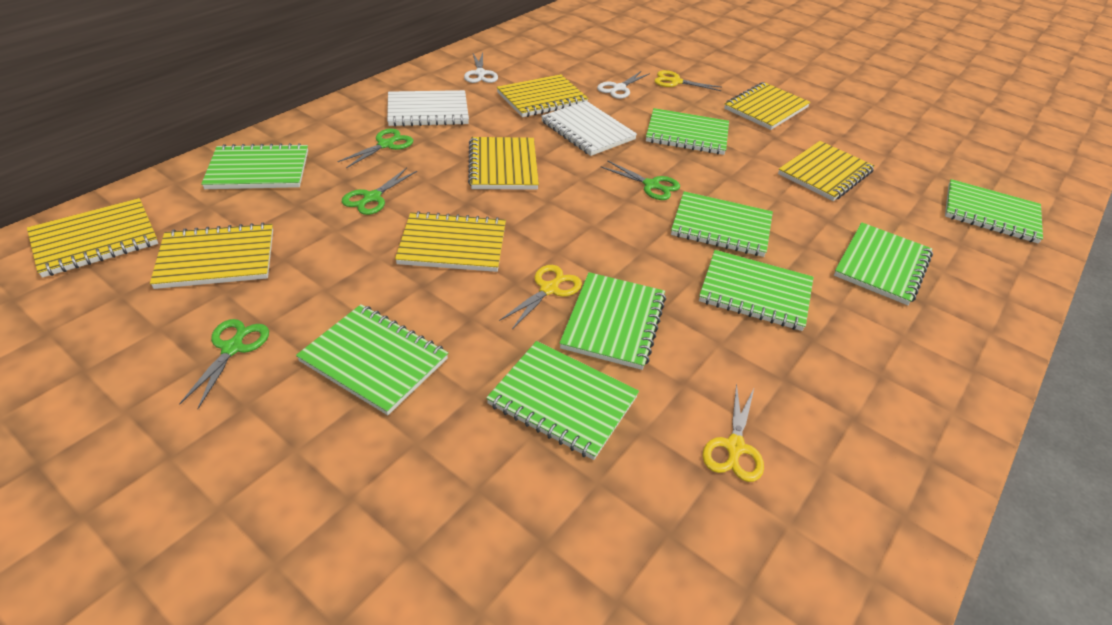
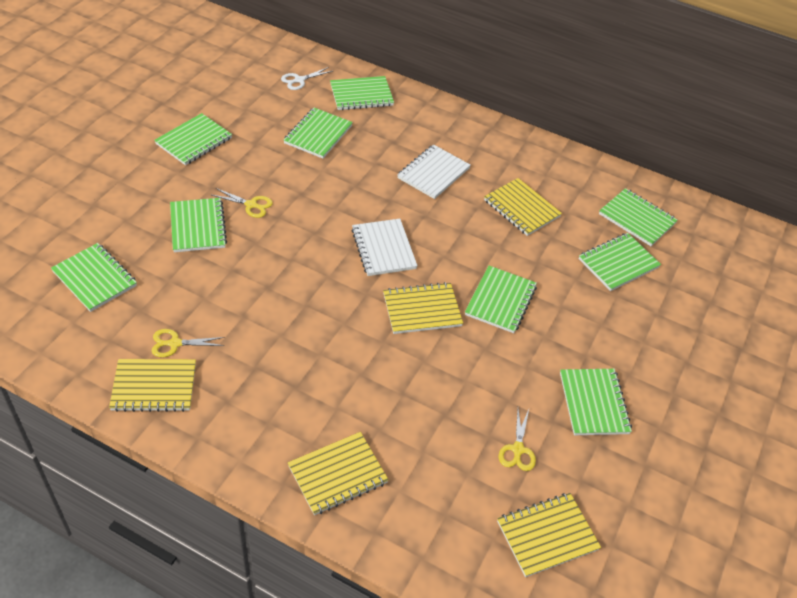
green scissors: [179,319,269,409] [337,129,413,168] [342,168,417,215] [600,160,680,200] = 4 -> none = 0
white scissors: [464,52,498,83] [597,71,650,99] = 2 -> [281,67,333,90] = 1
yellow notebook: [27,198,158,278] [150,223,273,289] [395,211,506,272] [468,137,539,190] [497,74,589,117] [724,82,811,130] [778,141,875,201] = 7 -> [109,359,196,412] [288,432,389,515] [383,282,463,334] [484,178,562,236] [497,493,601,577] = 5

